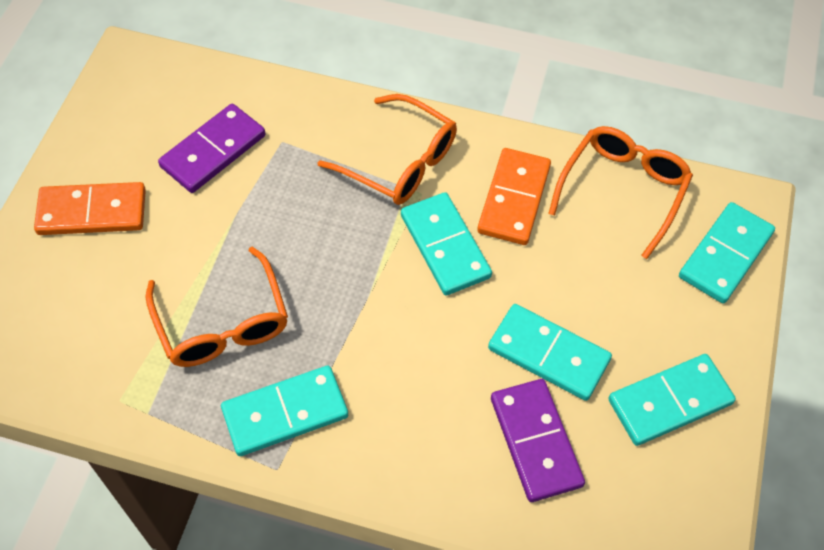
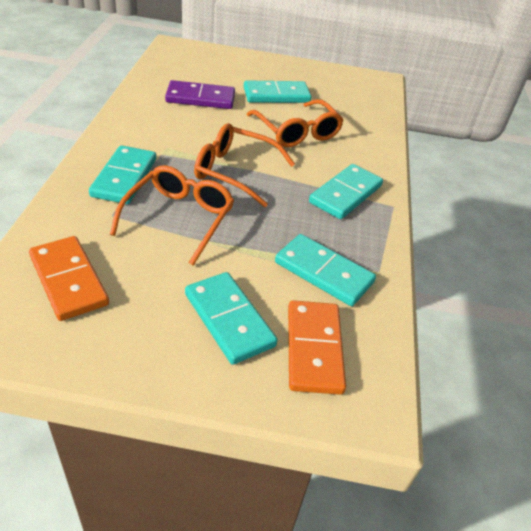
purple domino: [158,104,266,193] [491,379,585,502] = 2 -> [165,80,235,109] = 1

